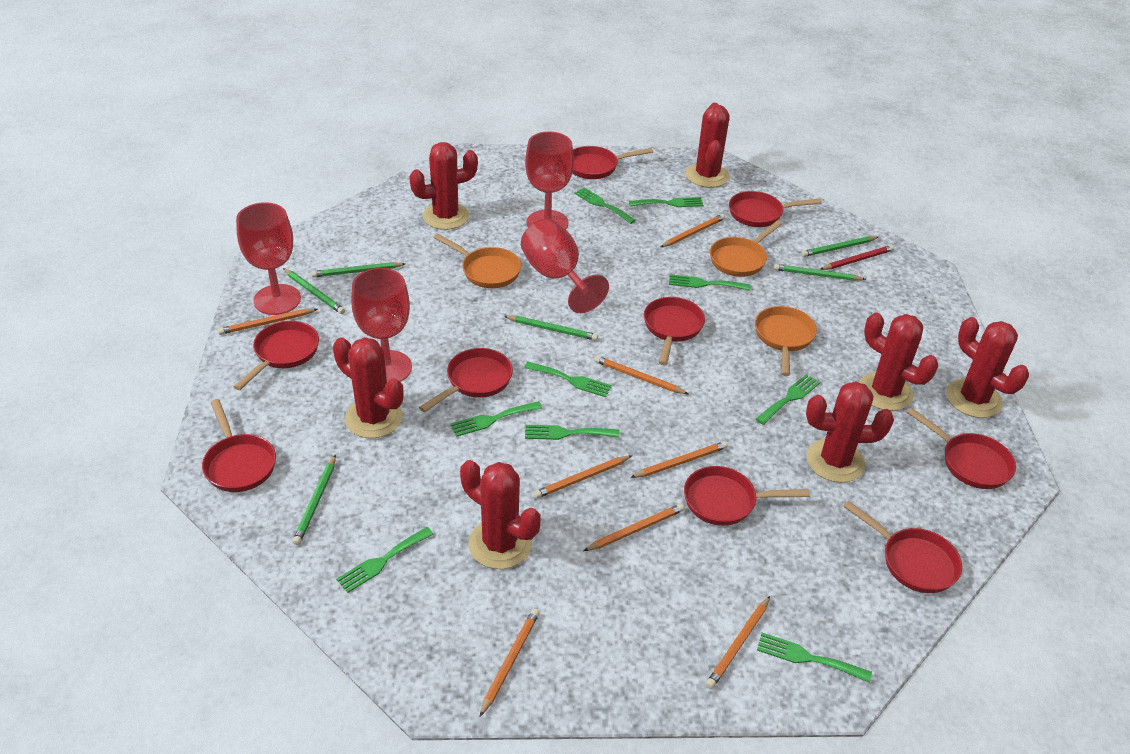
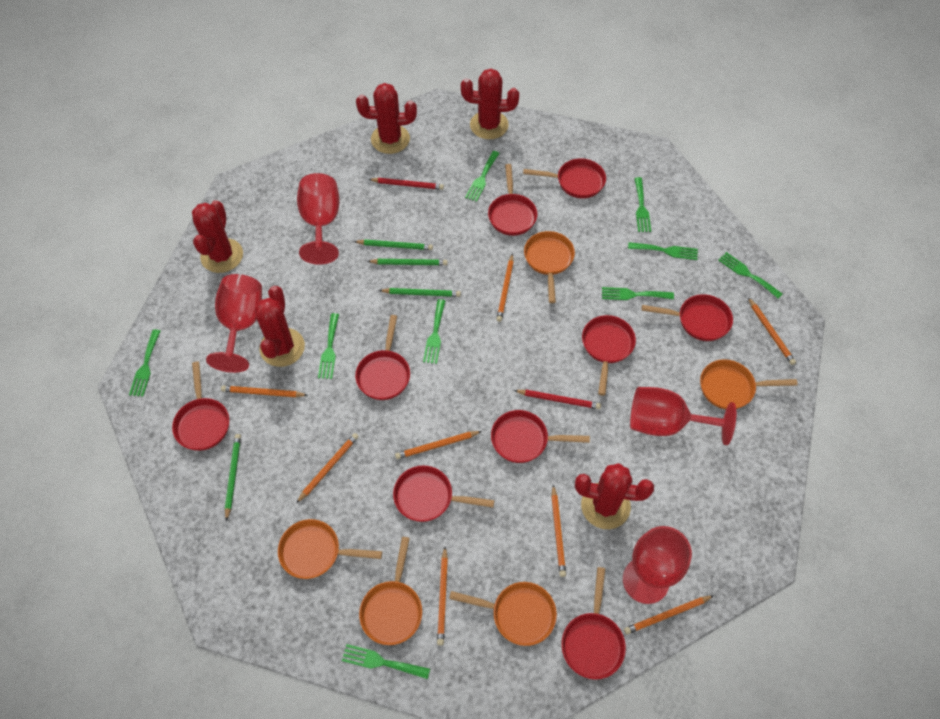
green pencil: [283,268,345,314] [292,455,336,545] [311,262,405,277] [504,316,598,341] [774,264,866,281] [801,236,878,257] = 6 -> [225,434,241,521] [354,239,433,250] [367,259,448,265] [379,288,461,297] = 4
orange pan: [433,234,521,288] [710,220,782,277] [755,306,817,376] = 3 -> [278,519,382,579] [359,537,422,645] [449,582,557,646] [524,231,575,303] [700,359,798,410] = 5
red cactus: [333,337,404,438] [409,142,478,230] [460,460,541,569] [686,103,730,188] [806,381,894,483] [859,312,938,411] [947,317,1029,418] = 7 -> [192,200,243,273] [255,286,305,367] [356,83,417,154] [461,69,519,139] [575,463,654,529] = 5
red pencil: [820,245,894,270] = 1 -> [369,178,444,190] [514,390,601,409] = 2

